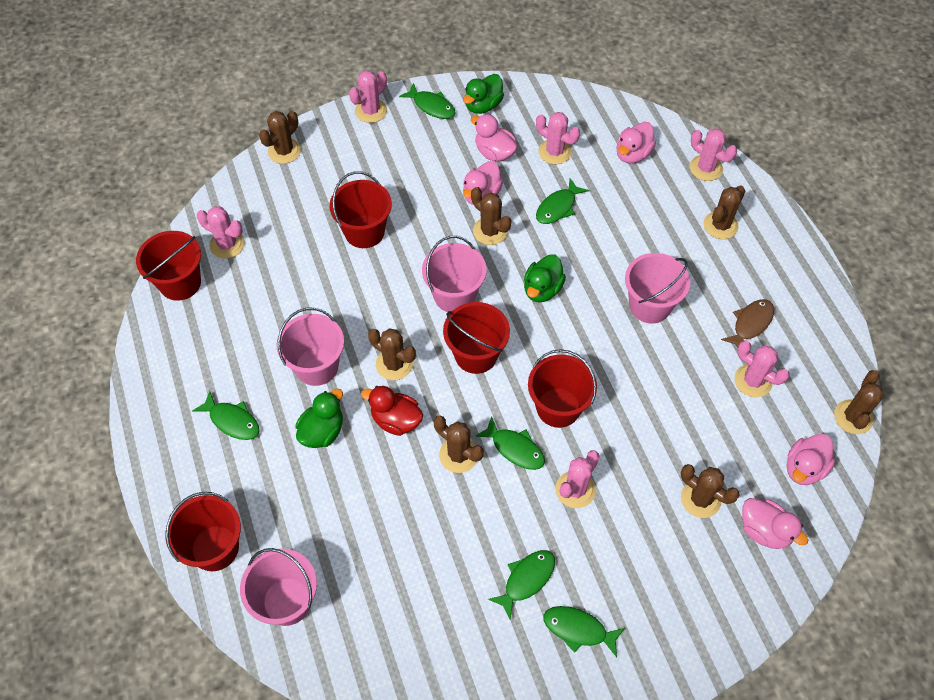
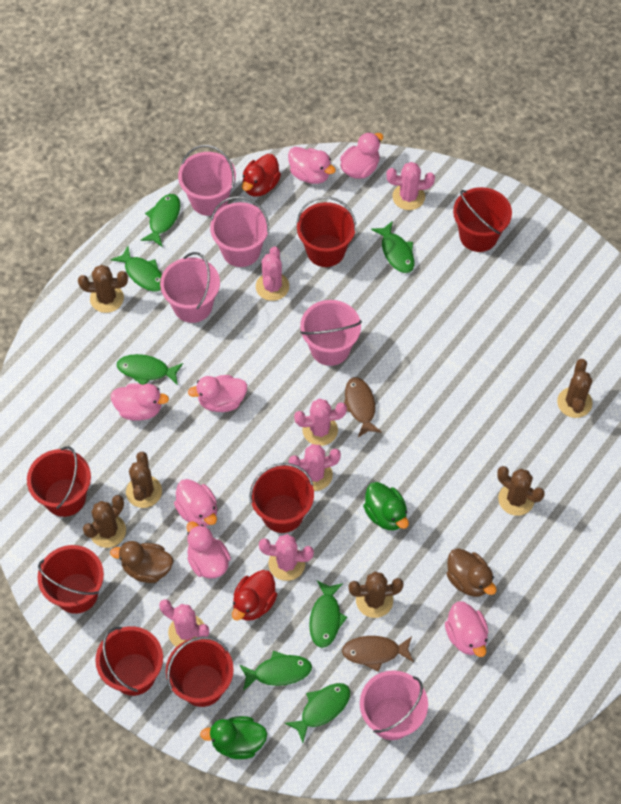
brown cactus: [259,111,301,164] [368,328,416,380] [434,416,484,473] [471,187,512,245] [681,464,740,518] [704,185,745,239] [834,370,884,434] = 7 -> [78,265,128,313] [83,495,126,548] [126,452,162,508] [348,572,404,618] [497,466,545,516] [557,359,593,418] = 6
brown duck: none = 0 -> [110,541,173,583] [446,548,496,597] = 2
brown fish: [721,299,774,347] = 1 -> [342,636,414,672] [344,377,382,437] = 2
green duck: [295,388,343,448] [463,74,504,114] [524,254,566,302] = 3 -> [200,716,267,759] [363,482,409,530] = 2
green fish: [192,391,260,440] [399,83,455,119] [475,416,545,470] [488,550,555,619] [536,179,589,224] [543,606,625,657] = 6 -> [111,246,162,291] [117,354,183,385] [140,194,180,247] [239,651,312,691] [285,683,350,743] [309,580,347,648] [371,221,415,273] = 7
pink bucket: [240,548,317,626] [277,308,344,386] [422,236,486,312] [625,253,690,323] = 4 -> [160,252,220,323] [178,145,236,216] [210,196,269,267] [300,300,362,366] [360,670,428,740] = 5
pink duck: [463,161,503,205] [471,114,517,162] [616,122,656,163] [742,498,808,549] [787,434,835,485] = 5 -> [111,383,169,421] [174,479,217,527] [187,521,231,579] [188,375,247,412] [288,147,336,184] [340,132,383,179] [445,601,488,657] = 7
red bucket: [136,231,201,301] [165,492,241,571] [330,172,392,248] [443,302,510,374] [528,349,597,428] = 5 -> [27,446,91,517] [38,545,104,614] [95,626,163,696] [166,636,234,707] [249,463,314,533] [296,196,356,267] [453,187,512,252] = 7
red duck: [361,386,423,436] = 1 -> [232,570,277,621] [242,154,281,197] = 2

